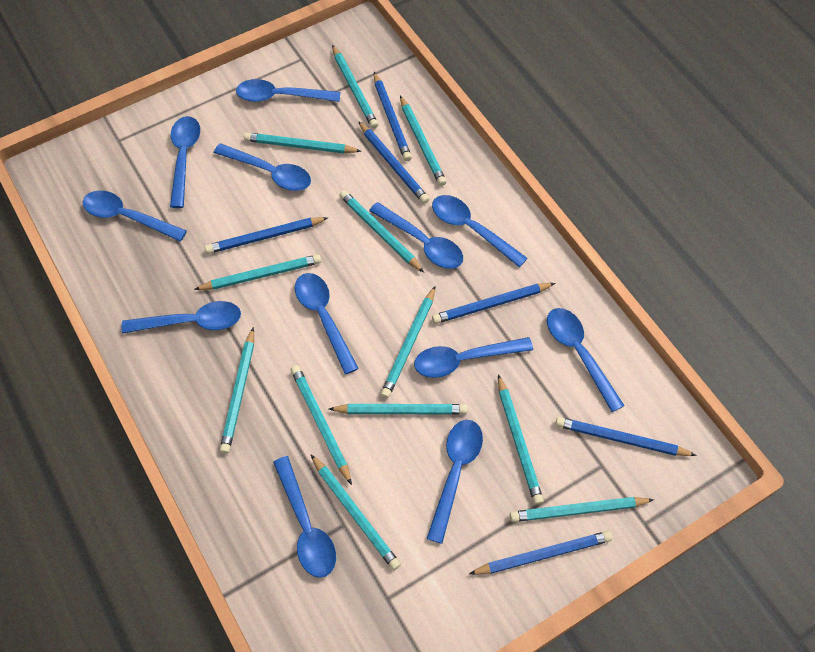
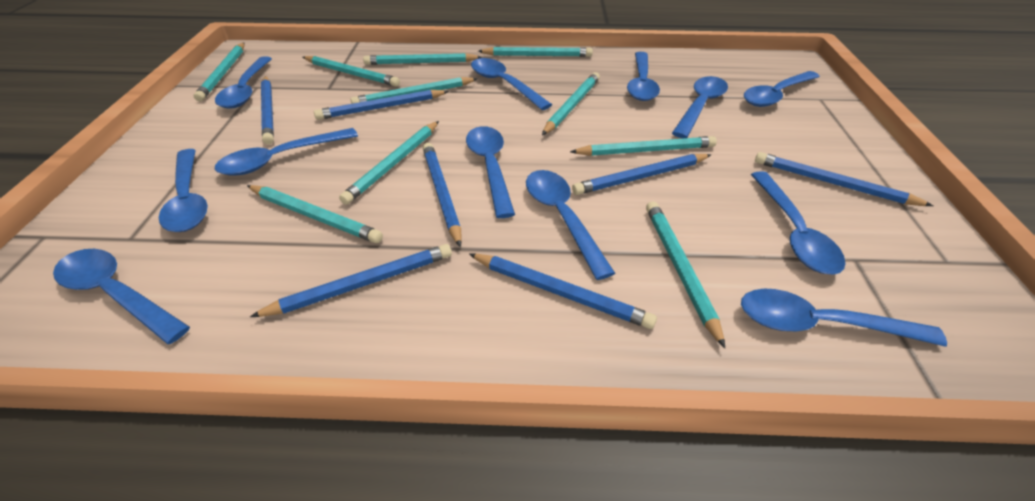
blue pencil: [205,217,328,254] [358,121,429,204] [374,72,412,161] [432,283,555,324] [469,531,613,575] [555,417,697,456] = 6 -> [250,244,452,317] [261,76,274,144] [314,90,449,120] [423,143,462,247] [469,253,657,329] [572,154,711,195] [755,152,933,206] = 7
turquoise pencil: [194,254,321,290] [220,327,254,454] [244,133,361,154] [291,365,352,485] [311,455,401,570] [329,404,468,414] [332,45,378,129] [339,190,424,273] [381,286,435,398] [400,95,447,186] [498,374,544,505] [510,497,654,522] = 12 -> [194,43,244,101] [247,185,383,243] [303,56,400,87] [339,121,439,205] [351,77,478,104] [363,53,482,65] [478,47,593,57] [542,72,600,135] [570,136,717,156] [646,201,725,348] = 10

